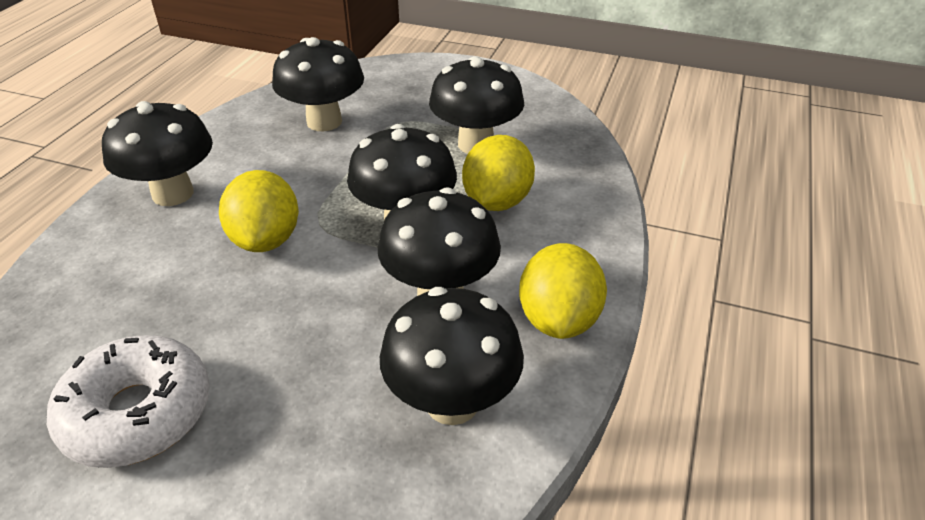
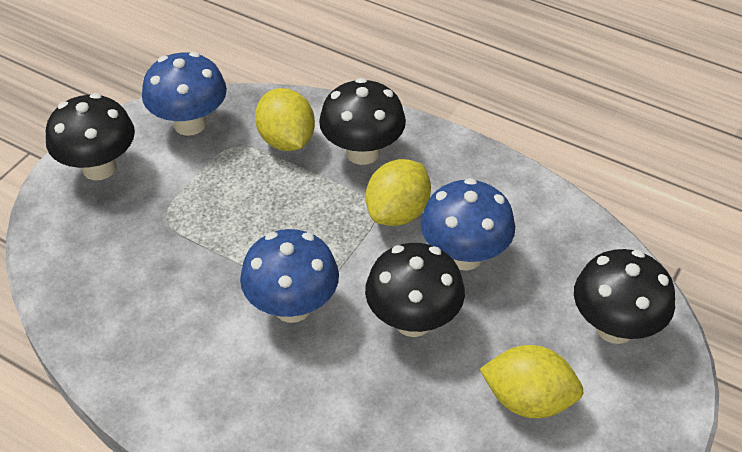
black mushroom: [102,101,213,206] [272,37,364,131] [347,124,457,220] [378,187,501,296] [380,287,524,425] [429,56,524,154] = 6 -> [46,93,135,180] [319,78,406,165] [365,243,465,337] [574,249,675,344] = 4
blue mushroom: none = 0 -> [142,52,227,136] [240,229,339,323] [420,178,515,271] = 3
white donut: [47,335,210,468] = 1 -> none = 0

